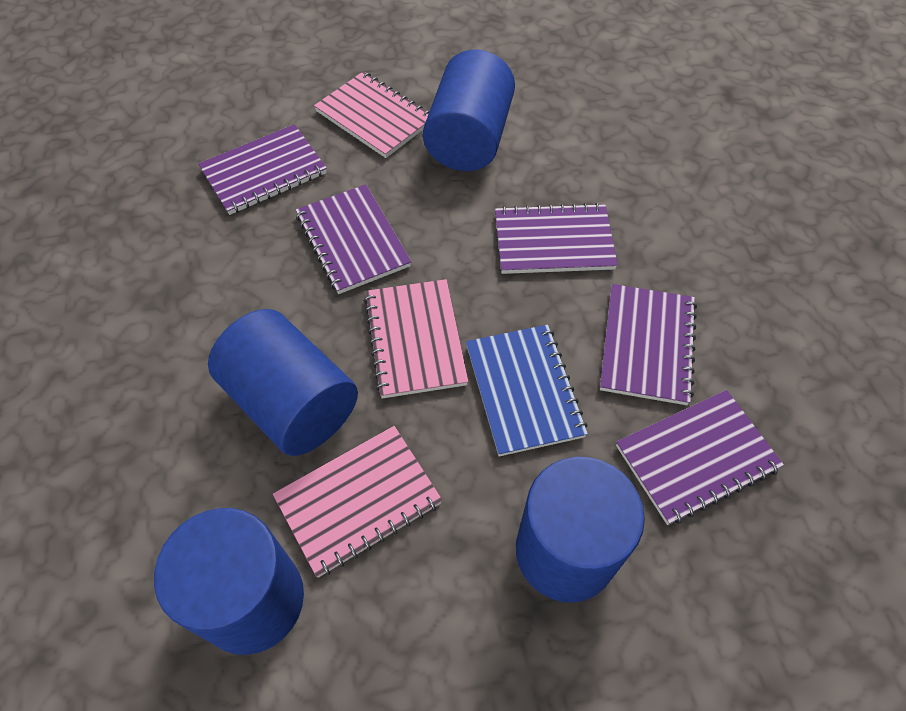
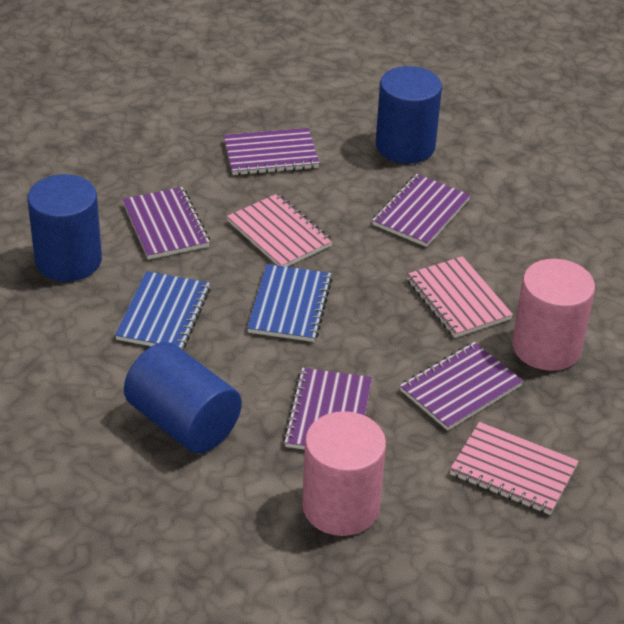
blue cylinder: [154,508,304,655] [208,309,358,456] [423,49,515,171] [516,457,645,603] = 4 -> [27,174,102,282] [124,342,242,453] [376,66,442,164] = 3
blue notebook: [466,325,588,456] = 1 -> [115,271,210,349] [247,264,332,342] = 2
pink cylinder: none = 0 -> [302,411,386,536] [512,259,595,371] = 2

